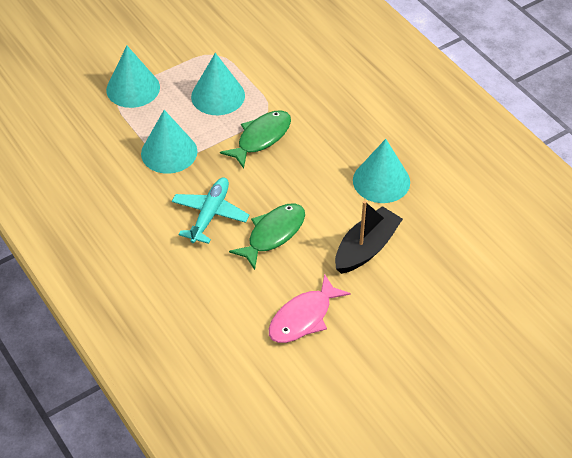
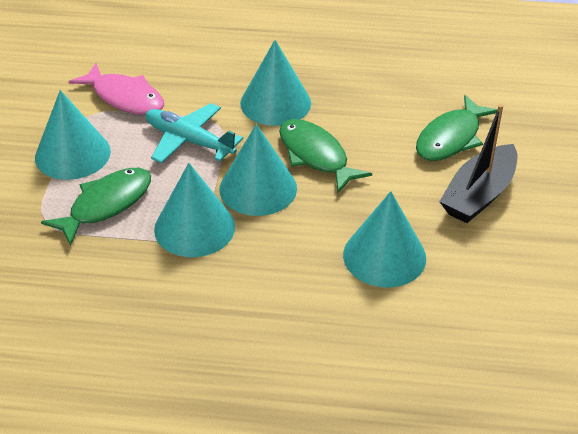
green fish: [220,110,291,169] [229,203,305,270] = 2 -> [41,168,151,246] [279,119,372,193] [416,95,498,161] = 3
turquoise cone: [106,46,160,108] [141,110,197,174] [191,53,245,115] [353,139,410,203] = 4 -> [35,90,111,180] [154,163,235,257] [219,124,297,216] [240,40,311,126] [343,191,426,288] = 5

